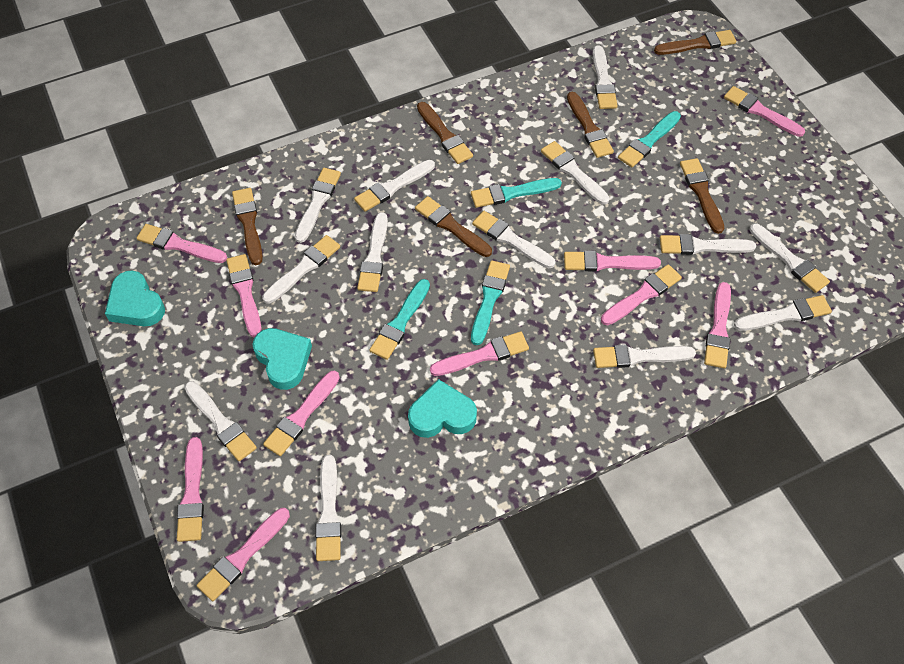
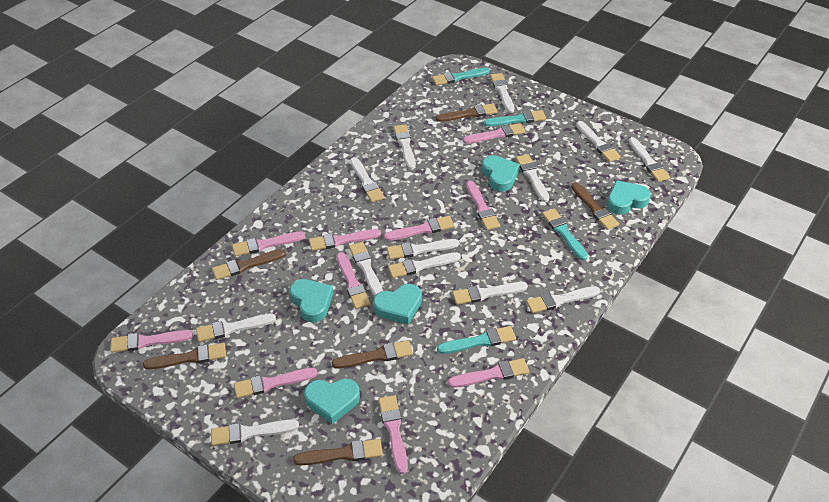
turquoise heart: [105,270,165,326] [252,328,312,390] [408,379,477,438] = 3 -> [289,279,333,322] [304,378,360,424] [373,284,422,325] [481,155,520,192] [607,180,651,215] = 5

